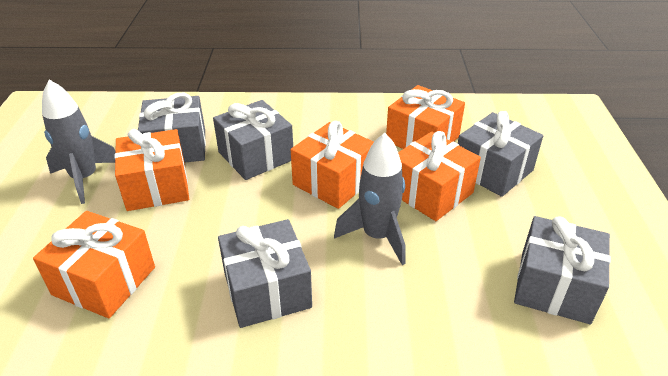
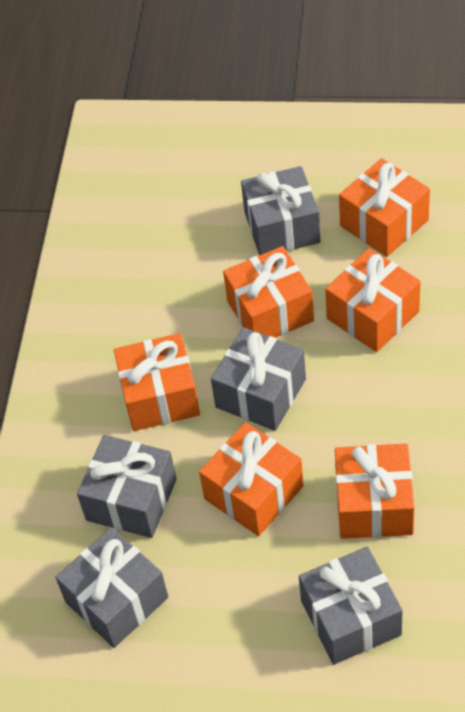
grey rocket: [42,80,116,204] [334,133,405,265] = 2 -> none = 0
orange gift: [33,211,155,318] [114,129,189,211] [291,121,374,209] [386,85,465,149] [398,131,481,221] = 5 -> [114,333,200,431] [199,422,304,536] [223,246,314,338] [325,248,421,352] [335,444,414,539] [339,158,430,257] = 6

